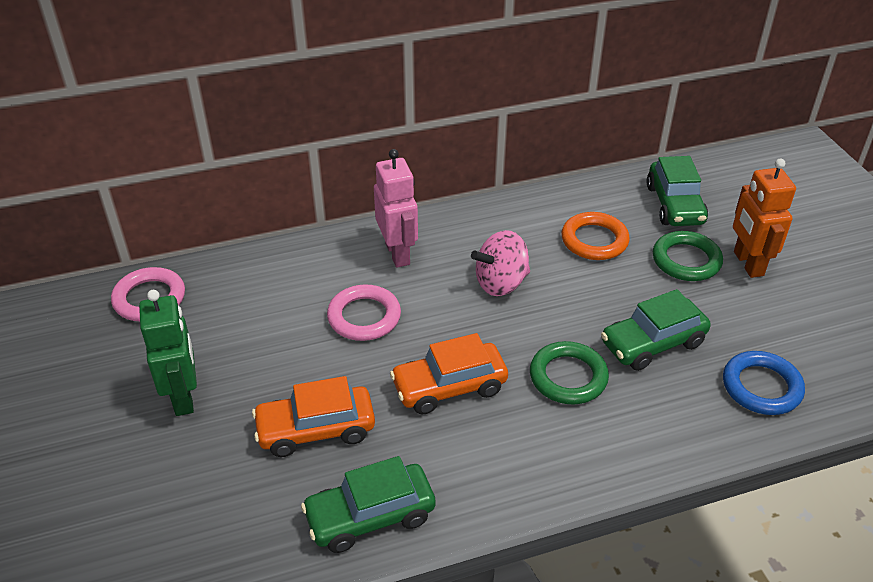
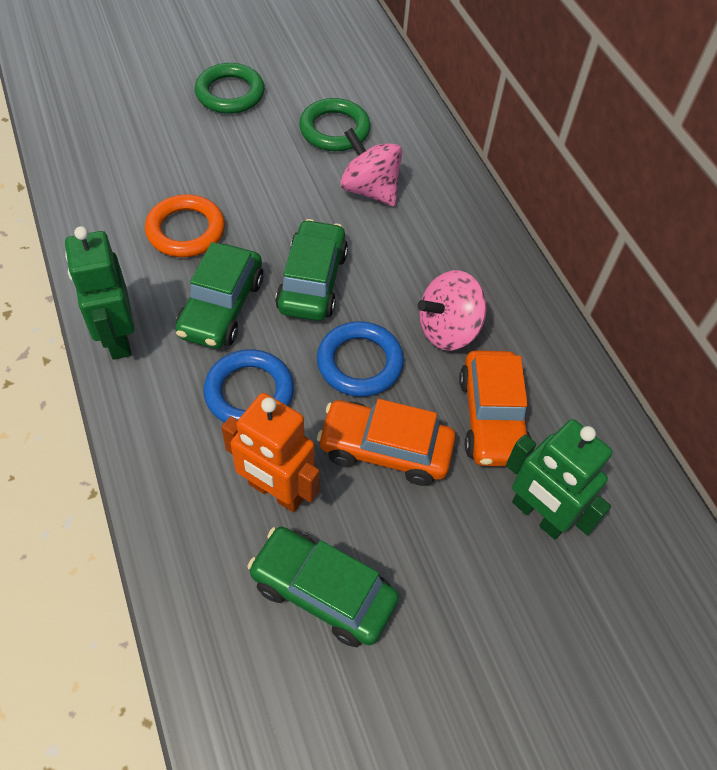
blue ring: [723,351,805,415] = 1 -> [203,349,294,423] [317,321,404,397] = 2
green robot: [139,290,197,416] = 1 -> [65,226,135,360] [506,419,612,539] = 2
pink ring: [111,267,185,321] [327,284,401,341] = 2 -> none = 0
pink robot: [374,149,418,268] = 1 -> none = 0
pink spinning top: [471,230,530,296] = 1 -> [340,128,402,207] [417,270,487,351] = 2

